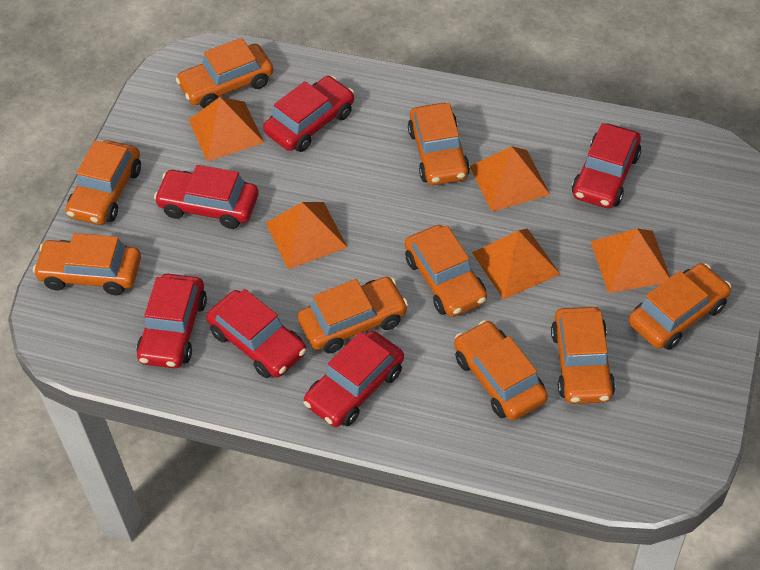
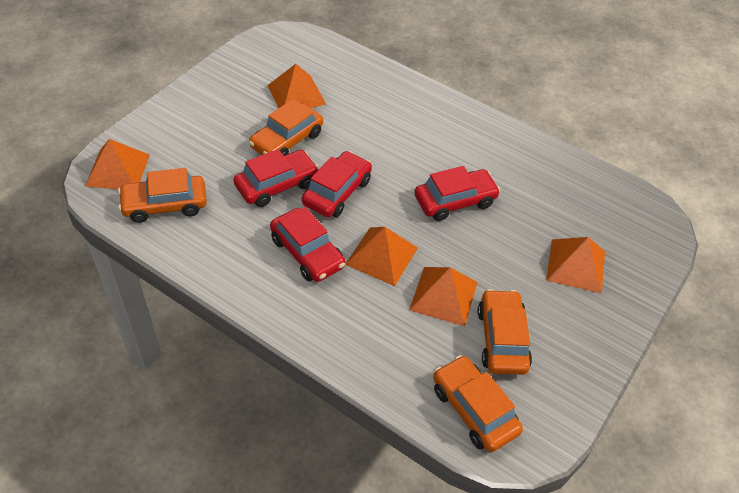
orange car: [33,233,141,296] [66,140,141,225] [176,37,273,108] [298,277,408,353] [405,225,487,317] [408,103,470,185] [454,320,548,420] [551,307,615,404] [629,263,731,350] = 9 -> [118,168,207,223] [249,99,323,156] [433,355,523,452] [478,289,532,375] = 4
red car: [136,274,207,369] [154,165,258,229] [206,289,307,378] [263,76,354,152] [304,331,404,427] [572,123,641,208] = 6 -> [233,149,319,207] [270,207,346,282] [302,151,372,217] [415,166,500,221] = 4

